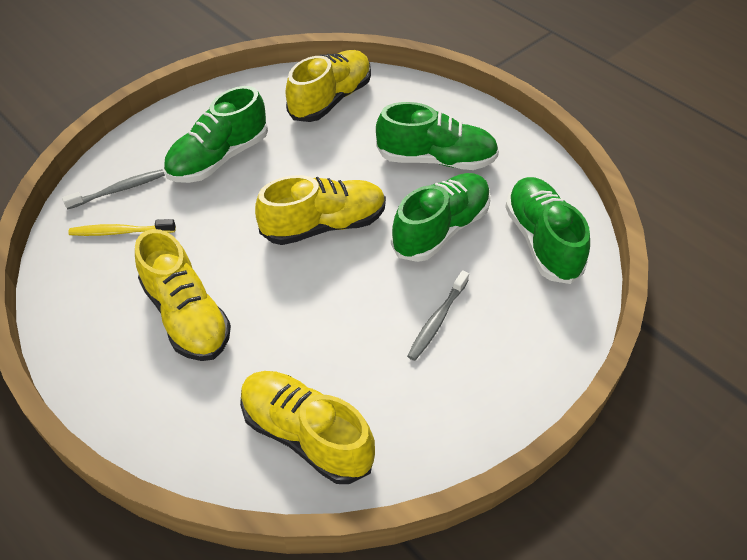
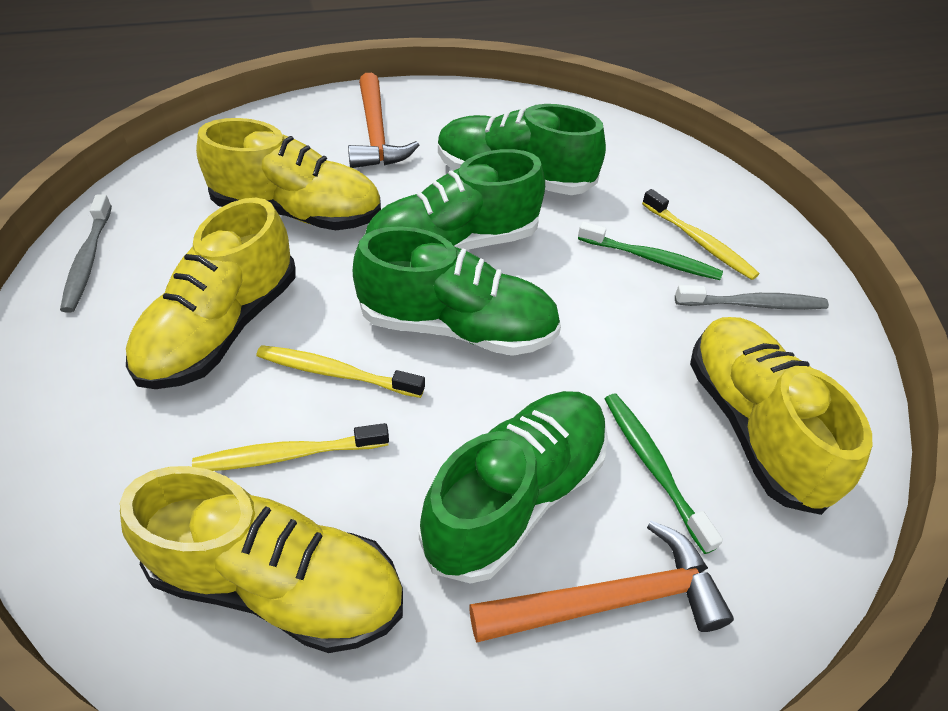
green toothbrush: none = 0 -> [578,221,723,280] [605,394,723,554] = 2
orange hammer: none = 0 -> [348,73,419,168] [469,521,734,642] = 2
yellow toothbrush: [68,219,176,236] = 1 -> [192,423,389,471] [256,345,425,398] [642,189,759,280] = 3

